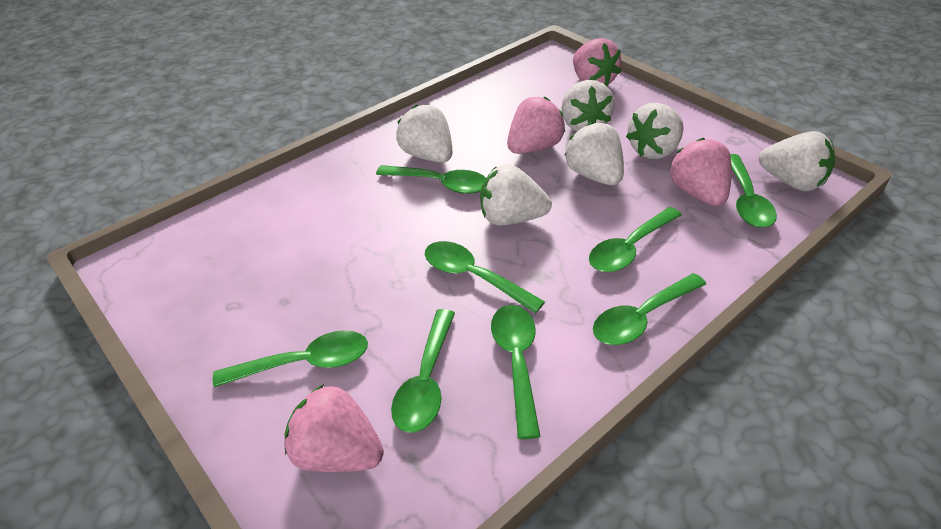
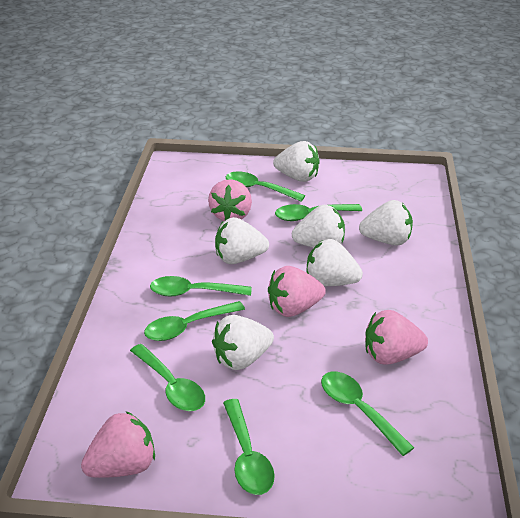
green spoon: [213,330,368,387] [376,165,486,194] [391,309,455,433] [425,241,545,313] [491,305,541,439] [589,207,682,272] [593,273,706,345] [730,154,777,228] = 8 -> [130,344,205,411] [144,301,245,341] [150,276,252,297] [223,399,275,495] [226,171,305,201] [275,204,362,221] [321,372,414,456] = 7

